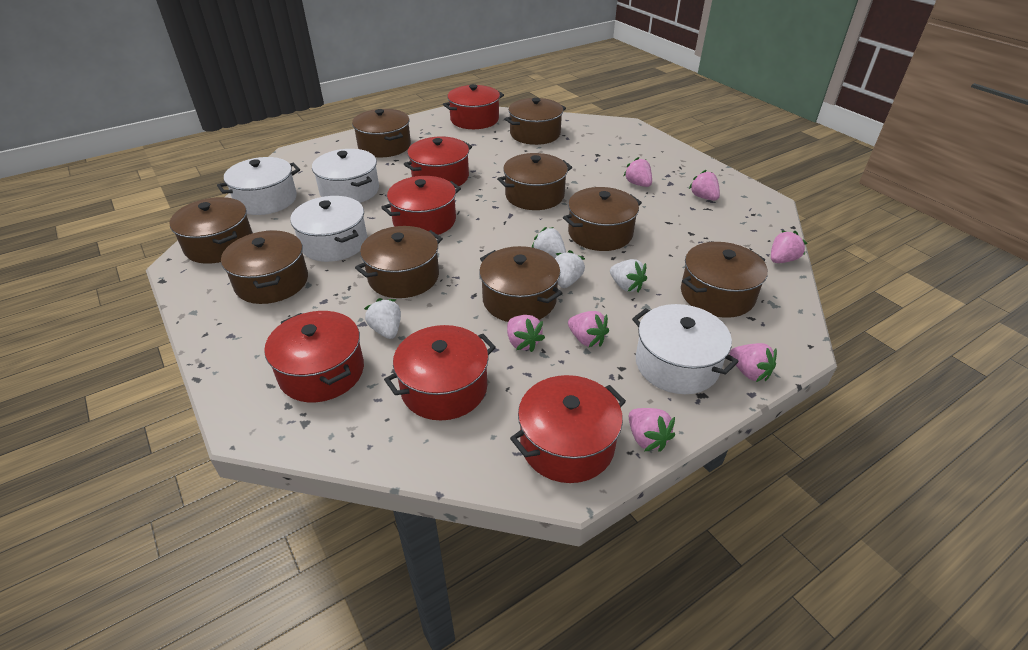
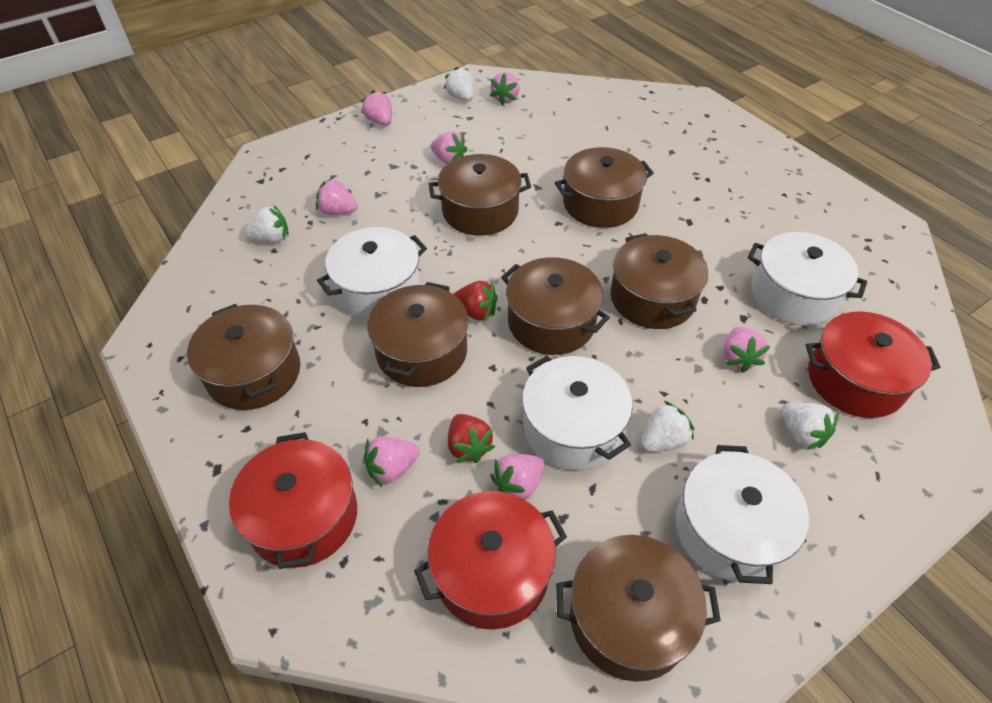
brown pot: [169,197,253,264] [221,230,308,304] [352,109,411,158] [355,226,443,298] [479,246,562,322] [497,153,572,210] [505,98,566,145] [563,187,642,251] [681,242,768,318] = 9 -> [187,304,300,410] [367,282,468,387] [429,154,531,236] [501,257,610,355] [555,147,654,228] [556,535,721,682] [610,233,708,329] = 7
red pot: [264,311,364,402] [381,176,461,235] [384,325,496,420] [404,137,472,186] [443,84,504,129] [510,375,626,483] = 6 -> [229,432,357,569] [414,491,567,630] [806,311,940,418] = 3
red strawberry: none = 0 -> [448,414,495,463] [453,281,497,321] = 2

